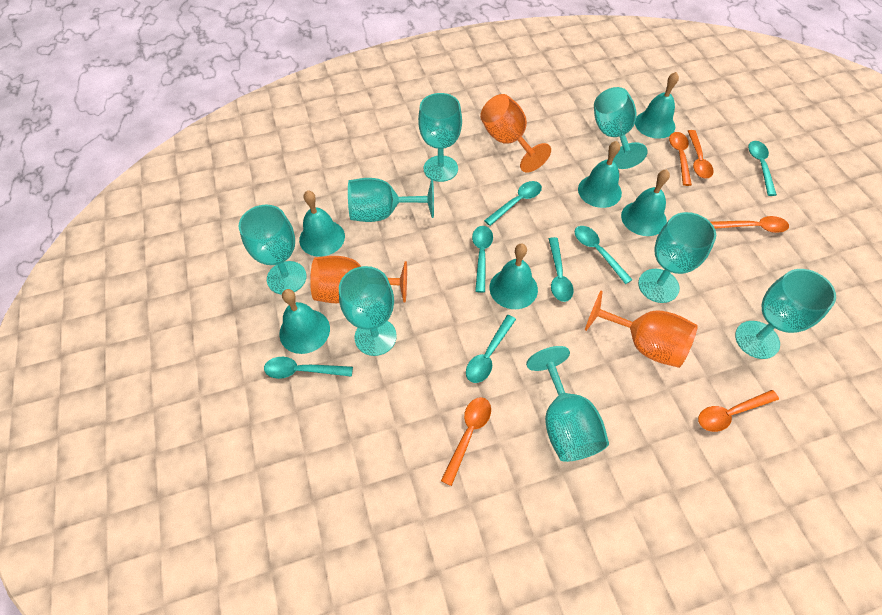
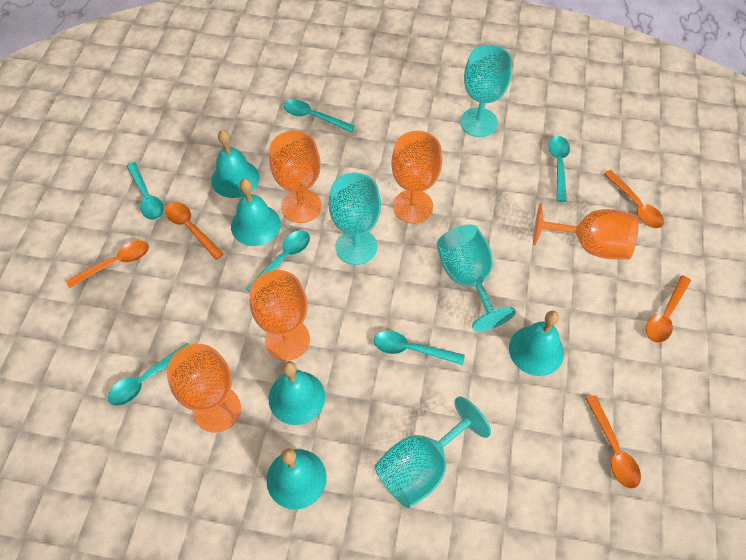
orange goblet: [310,256,407,303] [480,94,551,173] [585,291,698,368] = 3 -> [167,344,241,432] [250,270,310,361] [269,131,322,223] [391,131,442,224] [533,203,639,259] = 5
turquoise bell: [279,289,330,354] [299,190,345,257] [490,244,538,309] [578,141,622,208] [621,169,670,236] [635,72,679,139] = 6 -> [211,130,259,198] [231,178,281,246] [266,448,327,510] [269,361,325,425] [509,311,564,376] = 5
turquoise goblet: [239,205,307,294] [339,266,397,356] [348,178,434,222] [418,93,462,182] [526,346,609,462] [594,87,648,169] [638,212,716,303] [735,269,836,359] = 8 -> [329,173,381,265] [375,397,491,508] [437,224,516,331] [460,45,512,137] = 4
turquoise spoon: [264,357,353,379] [466,315,516,383] [472,226,493,293] [484,181,542,226] [549,237,573,302] [575,226,633,284] [748,141,777,196] = 7 -> [108,343,189,406] [127,162,164,220] [247,230,310,292] [284,100,355,132] [374,331,465,365] [548,136,570,202] = 6

